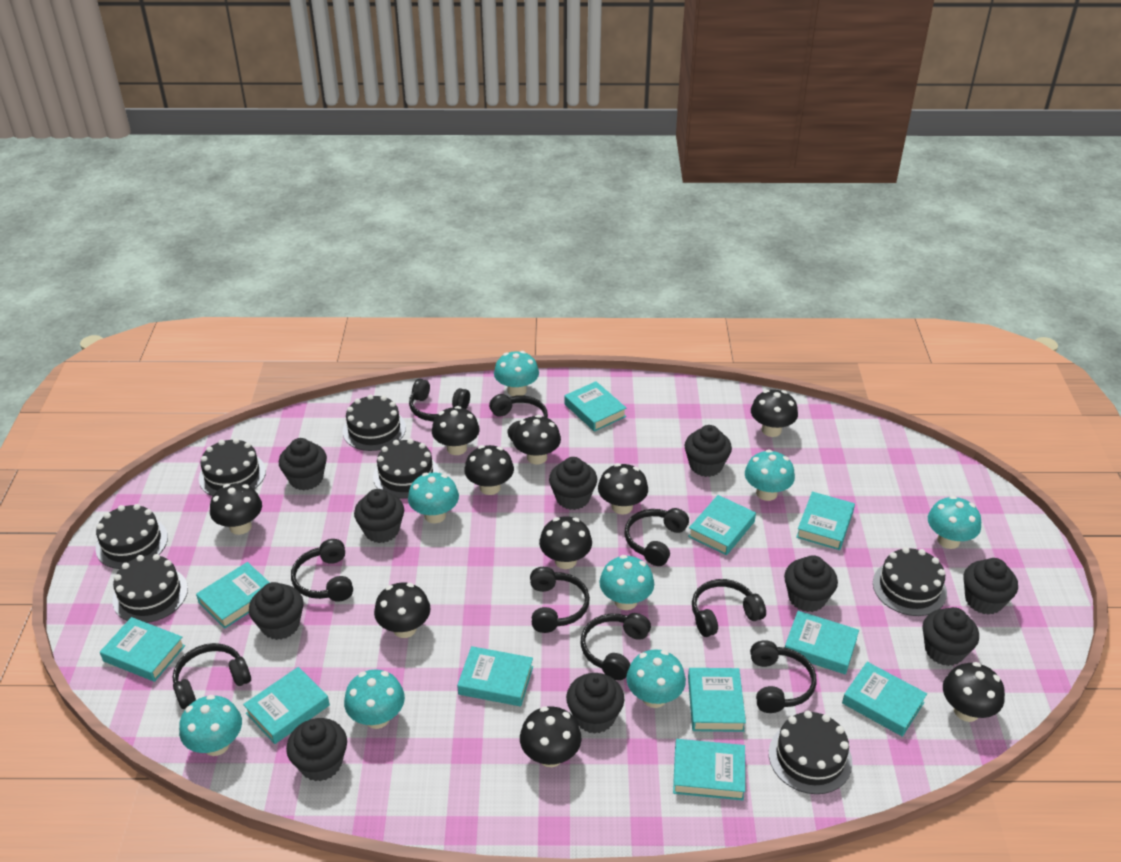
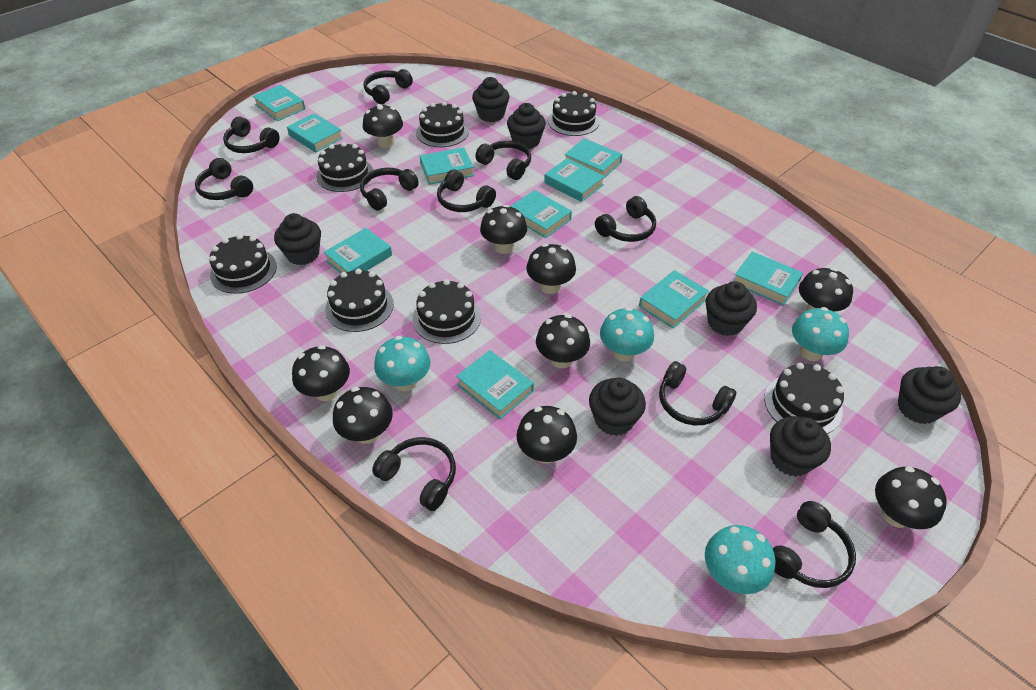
black cupcake: [249,582,304,640] [279,438,327,490] [286,718,347,781] [354,489,404,543] [549,457,597,510] [566,673,625,734] [685,425,732,477] [784,555,838,612] [922,607,979,666] [963,558,1018,615] = 10 -> [274,213,321,265] [472,77,510,122] [507,103,546,149] [589,378,646,436] [706,281,757,336] [770,416,831,477] [898,366,961,424] = 7
black headphones: [173,643,251,709] [291,539,353,602] [409,379,470,421] [489,394,548,442] [530,567,590,633] [581,613,651,680] [625,508,689,566] [692,579,766,637] [750,640,816,713] = 9 -> [195,158,253,200] [223,117,280,153] [360,168,419,211] [363,69,413,104] [372,437,456,511] [437,169,496,212] [475,141,531,180] [595,196,656,242] [659,361,736,426] [773,501,856,588] = 10
black mushroom: [210,483,262,535] [374,582,431,638] [432,406,480,455] [464,445,514,495] [513,415,561,464] [520,706,582,767] [539,516,592,569] [598,463,648,514] [751,390,798,437] [943,662,1005,722] = 10 -> [292,345,350,401] [333,387,393,444] [363,104,403,148] [480,205,527,254] [516,406,577,464] [526,244,576,294] [536,314,590,368] [799,268,853,312] [875,466,947,529] = 9
turquoise book: [100,617,185,682] [196,562,270,629] [243,667,330,744] [457,646,533,706] [564,381,626,432] [673,739,745,800] [688,495,756,555] [688,668,746,732] [785,611,859,675] [796,492,855,550] [842,662,927,737] = 11 -> [253,85,305,121] [287,113,343,153] [323,228,392,273] [420,147,474,185] [456,350,534,419] [510,190,572,238] [544,158,605,202] [564,138,622,179] [639,270,709,329] [734,251,803,306] = 10
turquoise mushroom: [179,695,242,756] [344,669,405,729] [408,473,459,523] [494,351,539,396] [599,555,654,610] [626,649,686,708] [745,449,795,501] [928,496,981,549] = 8 -> [374,336,430,391] [600,307,654,361] [705,525,776,594] [792,307,849,361] = 4

